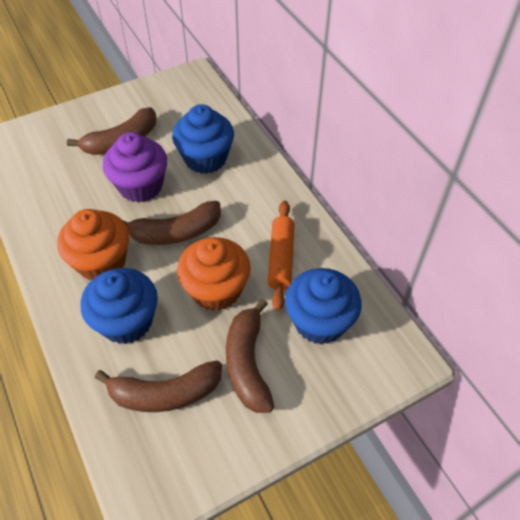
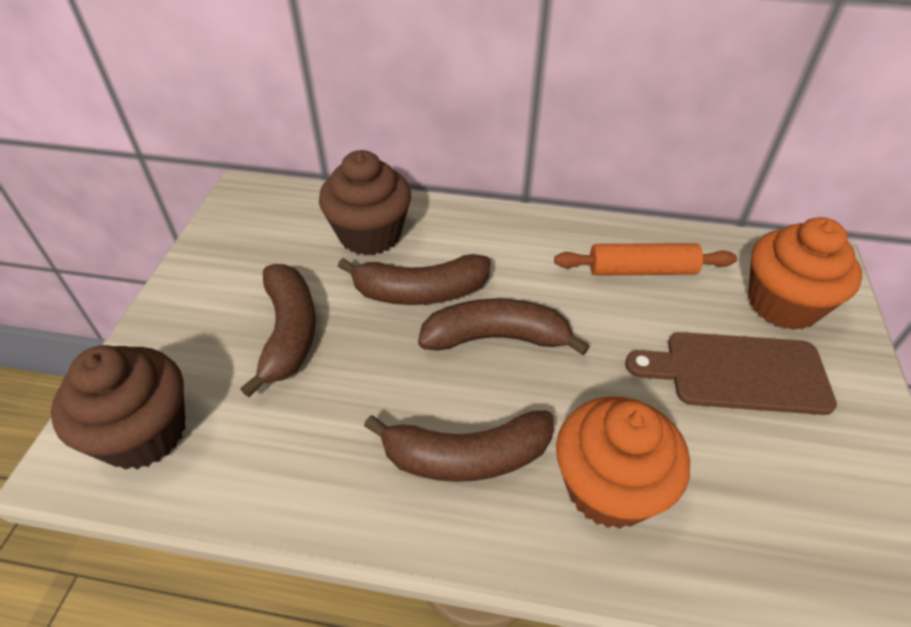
blue cupcake: [81,268,158,344] [172,104,234,174] [285,268,362,344] = 3 -> none = 0
brown cupcake: none = 0 -> [51,345,185,469] [319,150,411,255] = 2
brown cutting board: none = 0 -> [625,332,837,415] = 1
purple cupcake: [103,132,167,203] = 1 -> none = 0

